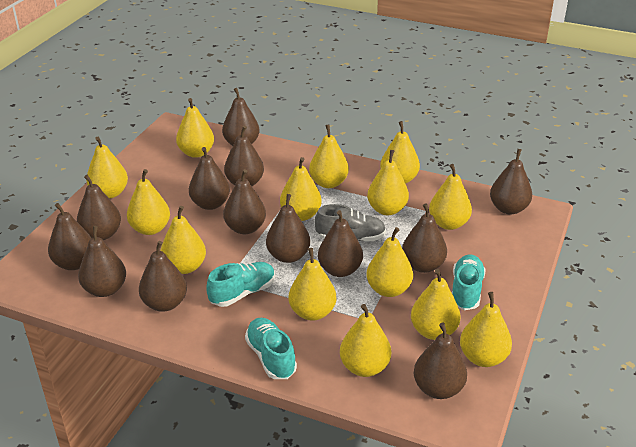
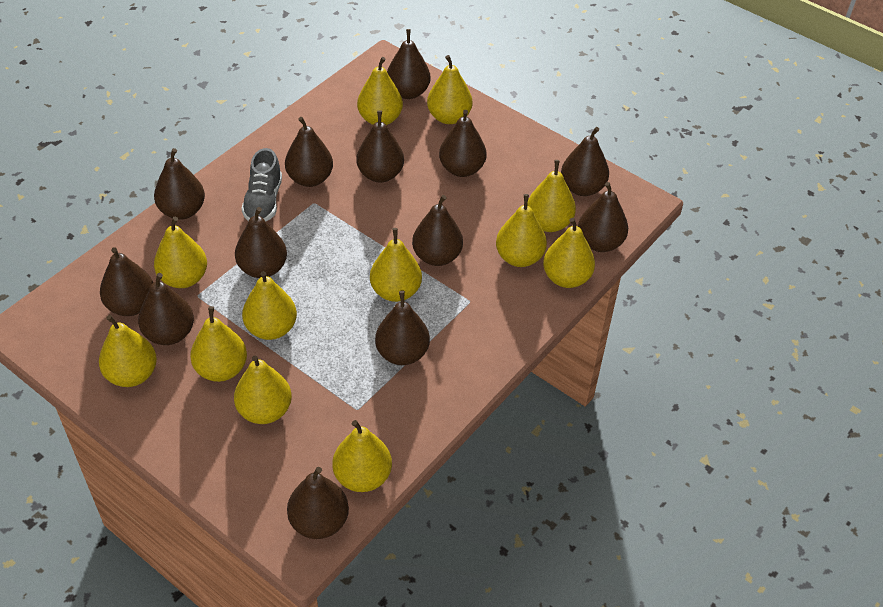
turquoise shoe: [206,262,275,307] [245,318,297,379] [452,254,486,310] = 3 -> none = 0
yellow pear: [86,137,128,199] [127,169,170,235] [160,206,206,274] [176,98,214,158] [280,157,322,221] [288,248,336,321] [309,124,349,188] [340,304,391,377] [367,150,409,215] [367,227,413,297] [380,121,420,184] [411,269,461,340] [429,164,472,230] [460,292,512,367] = 14 -> [99,315,157,387] [154,217,207,288] [190,306,247,382] [234,356,292,424] [242,271,297,340] [333,420,392,492] [357,57,403,125] [370,228,422,302] [427,55,472,124] [496,194,547,267] [527,160,576,232] [543,218,595,288] = 12

